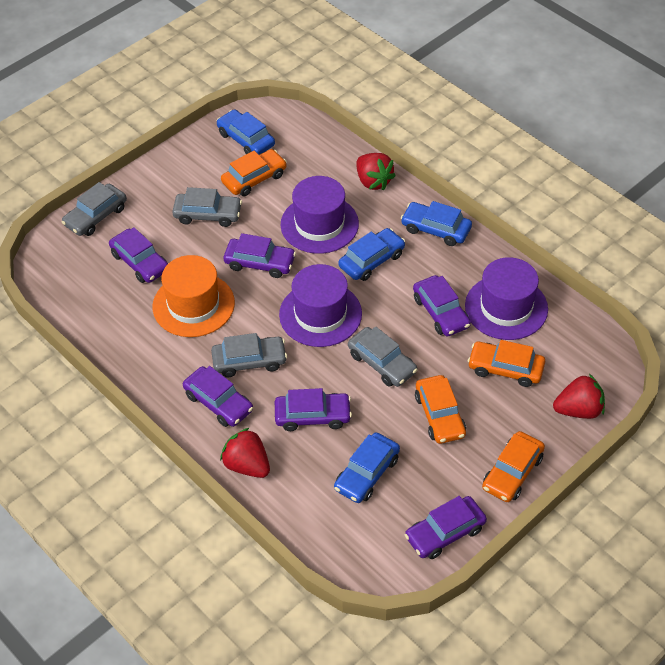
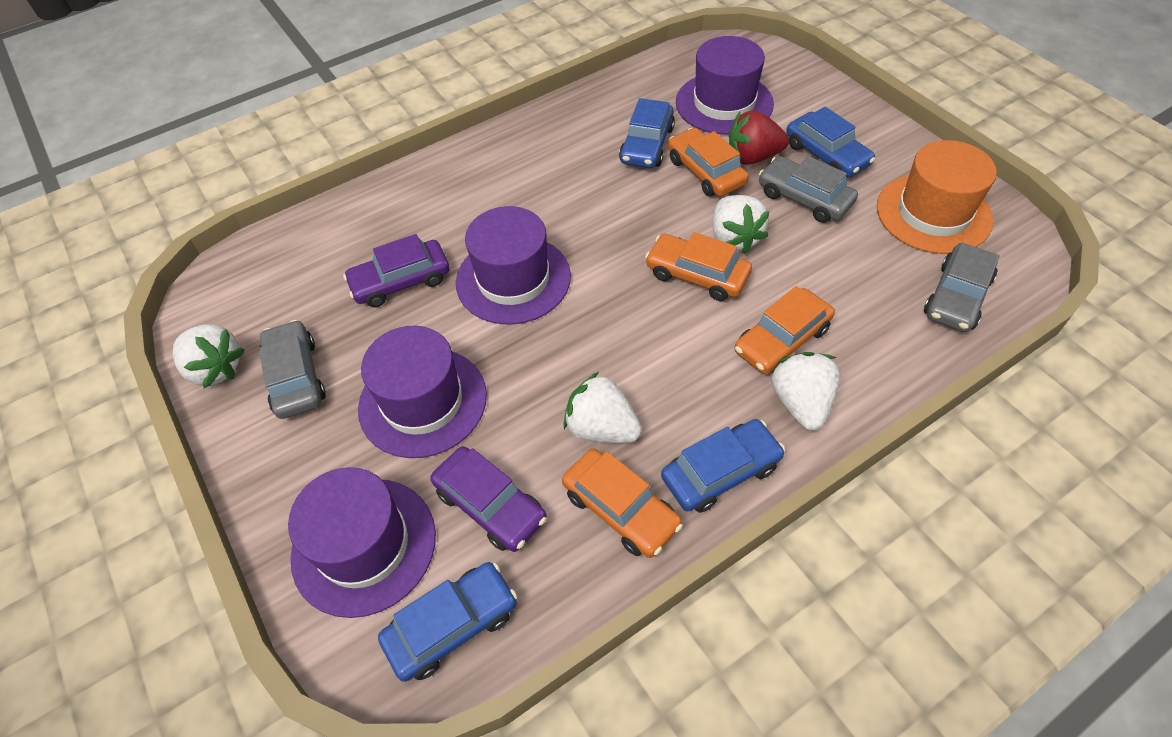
grey car: [62,182,127,236] [172,187,242,227] [211,333,287,377] [348,327,417,387] = 4 -> [259,320,326,419] [759,156,858,223] [924,243,1000,332] = 3
purple car: [109,227,168,283] [183,366,253,427] [224,233,296,278] [275,388,352,431] [405,496,487,559] [413,275,471,337] = 6 -> [343,234,450,307] [430,446,547,552] = 2
purple hat: [279,264,362,347] [281,176,359,254] [465,257,548,340] = 3 -> [288,467,436,618] [358,326,487,458] [456,206,571,325] [676,36,774,135] = 4
red strawberry: [220,428,270,478] [356,153,396,190] [553,374,605,419] = 3 -> [729,110,789,165] = 1
white strawberry: none = 0 -> [173,324,244,388] [563,372,642,443] [712,195,770,254] [771,352,840,430] = 4

